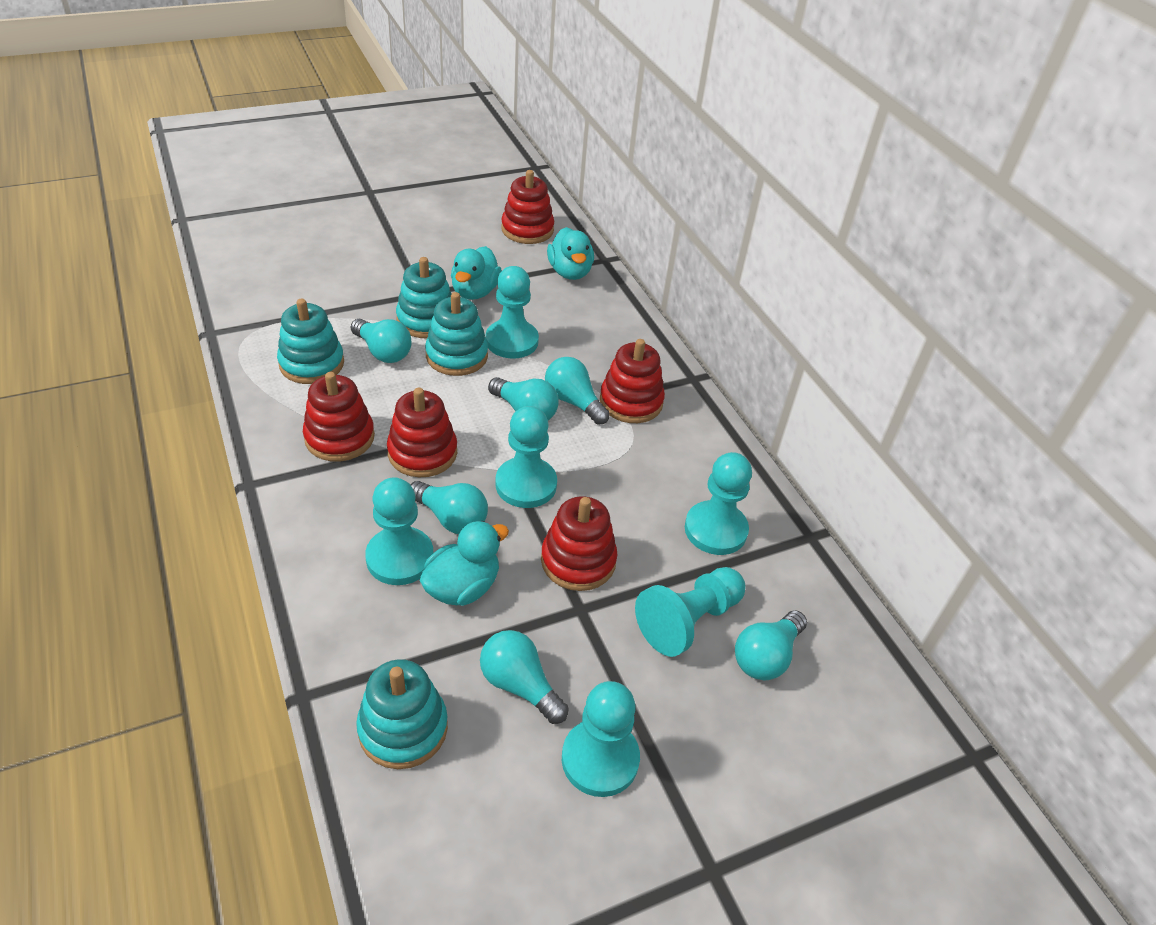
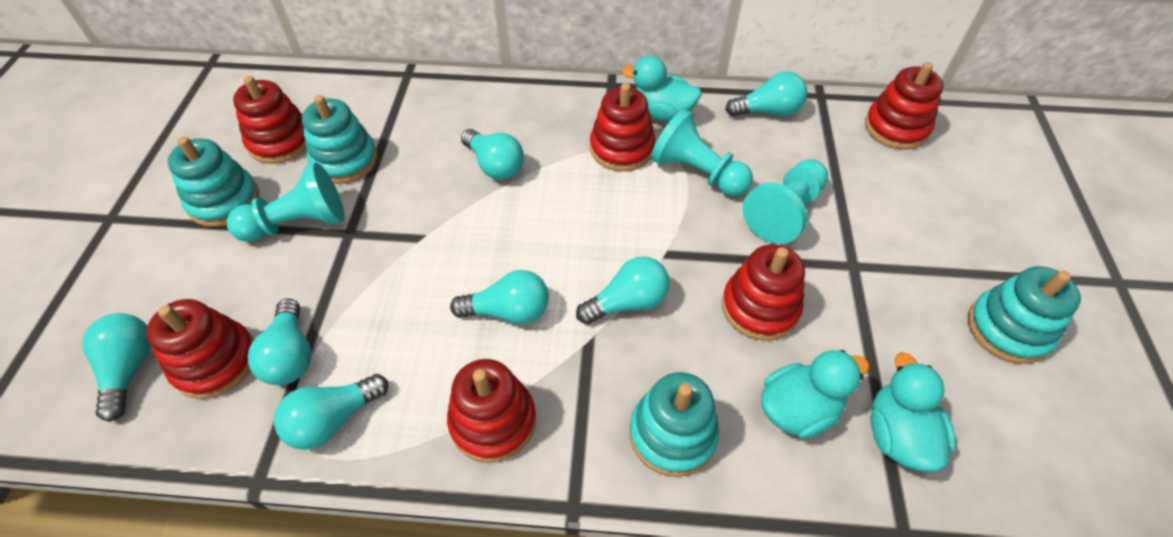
red stacking toy: [303,372,375,462] [387,388,457,477] [501,170,554,244] [541,496,617,591] [600,339,665,423] = 5 -> [146,299,254,399] [233,76,306,164] [447,359,536,463] [590,83,655,172] [722,244,805,341] [865,62,944,149] = 6
turquoise light bulb: [351,319,412,363] [411,481,488,534] [480,630,569,724] [488,377,559,420] [545,357,610,425] [735,610,807,680] = 6 -> [82,313,151,422] [248,298,312,385] [274,374,388,450] [450,270,549,324] [461,129,524,180] [576,256,670,324] [725,72,807,117] = 7
turquoise pawn: [365,477,433,585] [486,266,539,359] [496,406,557,508] [562,681,640,797] [635,567,745,657] [685,452,752,555] = 6 -> [227,162,345,242] [651,109,753,196] [742,159,828,244] = 3

